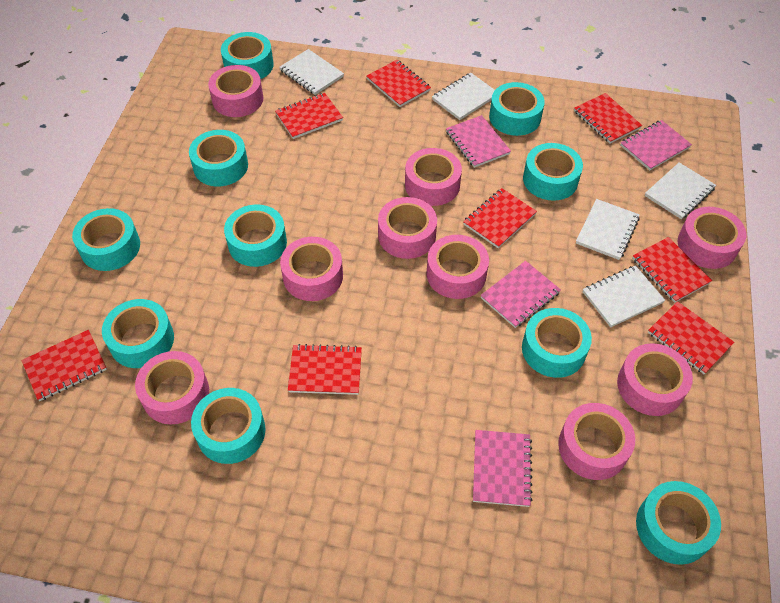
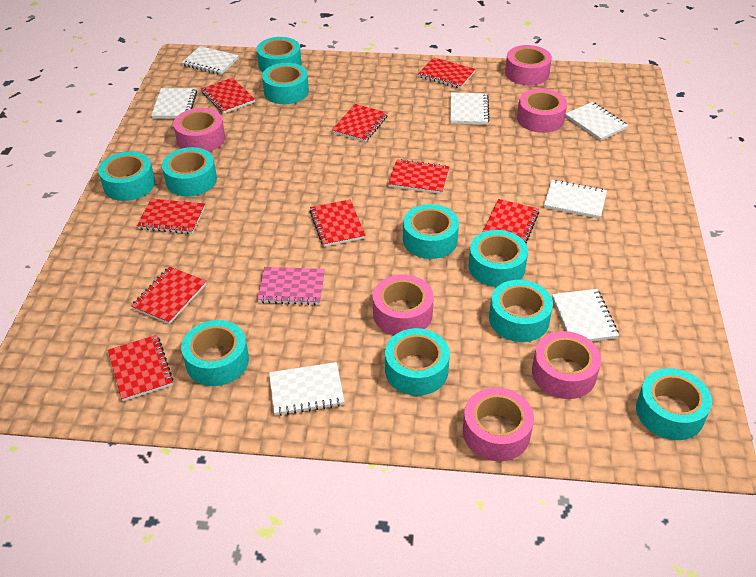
pink notebook: [446,115,511,168] [473,430,533,507] [480,261,561,328] [620,120,692,170] = 4 -> [257,267,325,305] = 1
pink tape: [135,351,209,424] [208,65,264,117] [280,237,343,301] [378,197,437,259] [405,148,462,206] [427,235,489,299] [558,403,635,480] [617,343,693,416] [678,207,746,269] = 9 -> [173,108,225,152] [373,274,434,335] [463,387,534,461] [505,45,552,85] [517,88,567,133] [532,331,601,399] = 6
red notebook: [21,330,107,401] [275,93,343,139] [288,344,362,395] [366,60,431,107] [463,188,537,248] [574,93,642,143] [632,237,712,303] [648,301,734,374] = 8 -> [108,335,173,401] [131,267,207,324] [137,199,205,234] [201,78,255,114] [309,199,366,247] [332,104,388,142] [388,159,449,194] [418,57,475,89] [483,199,539,244] = 9
white notebook: [279,49,344,95] [432,73,495,120] [576,199,640,260] [583,265,665,328] [645,162,716,220] = 5 -> [151,88,197,119] [182,46,239,75] [269,362,345,416] [450,92,490,124] [544,180,607,219] [552,289,619,341] [565,102,628,141] = 7

